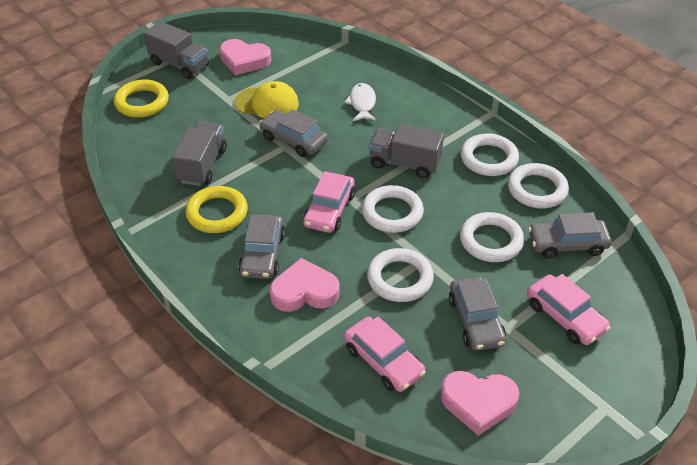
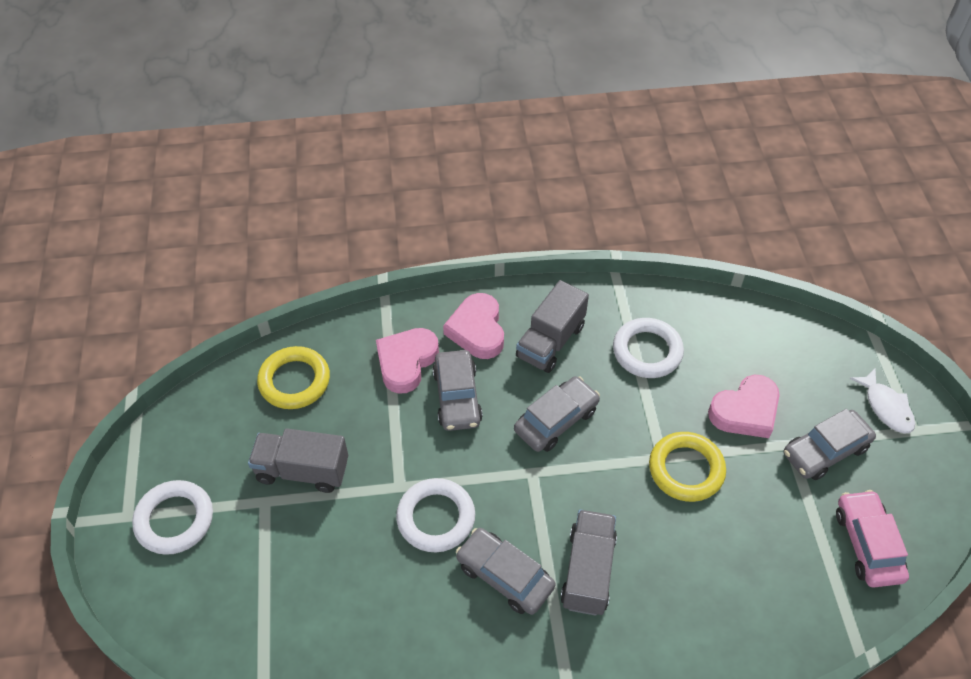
pink car: [303,171,355,233] [344,317,426,392] [527,274,611,345] = 3 -> [836,490,909,588] = 1
white ring: [362,185,424,233] [367,248,434,302] [460,212,524,262] [461,133,519,176] [508,163,569,208] = 5 -> [132,480,213,555] [396,478,475,552] [613,318,684,378] = 3
yellow cap: [235,81,299,118] = 1 -> none = 0

